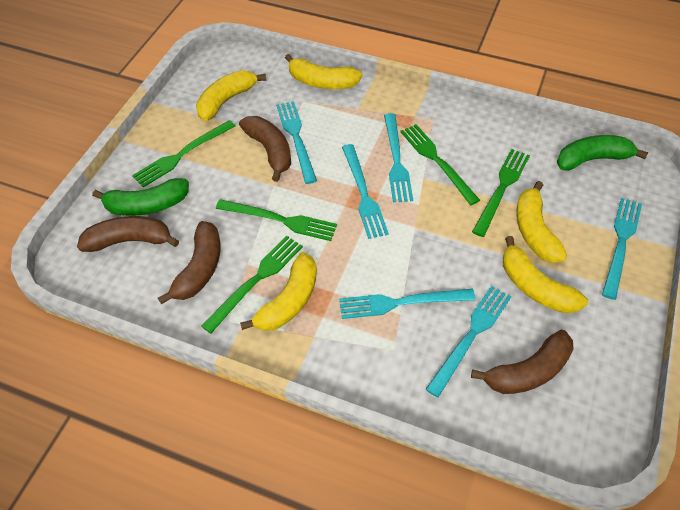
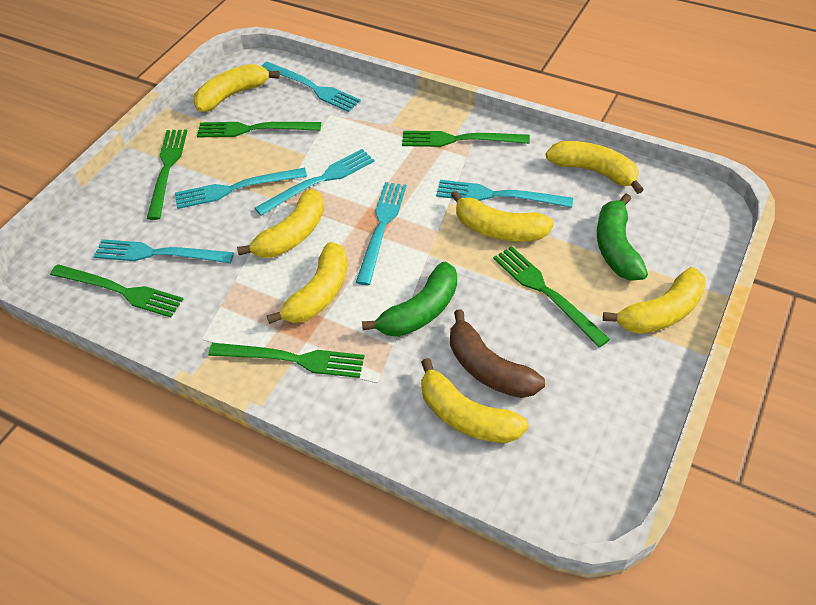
brown banana: [77,216,179,252] [158,221,220,304] [239,116,291,182] [471,330,574,394] = 4 -> [450,309,545,398] = 1
green fork: [132,120,235,188] [201,235,303,334] [216,199,337,241] [401,124,480,205] [472,149,530,237] = 5 -> [50,264,184,317] [147,129,187,220] [197,122,321,138] [208,343,365,378] [402,131,530,147] [493,246,610,348] = 6
yellow banana: [196,70,266,121] [240,252,317,331] [285,54,362,89] [503,236,588,314] [516,181,567,263] = 5 -> [193,64,280,112] [237,189,324,258] [267,242,347,324] [421,358,529,443] [451,191,554,242] [546,141,644,194] [603,267,706,334] = 7

